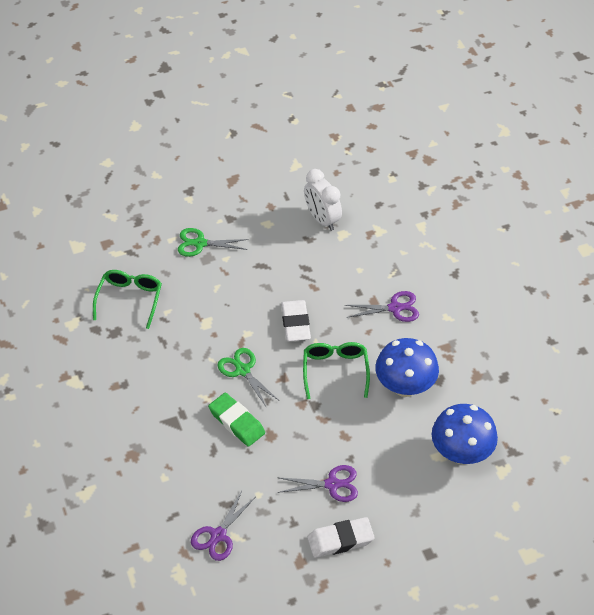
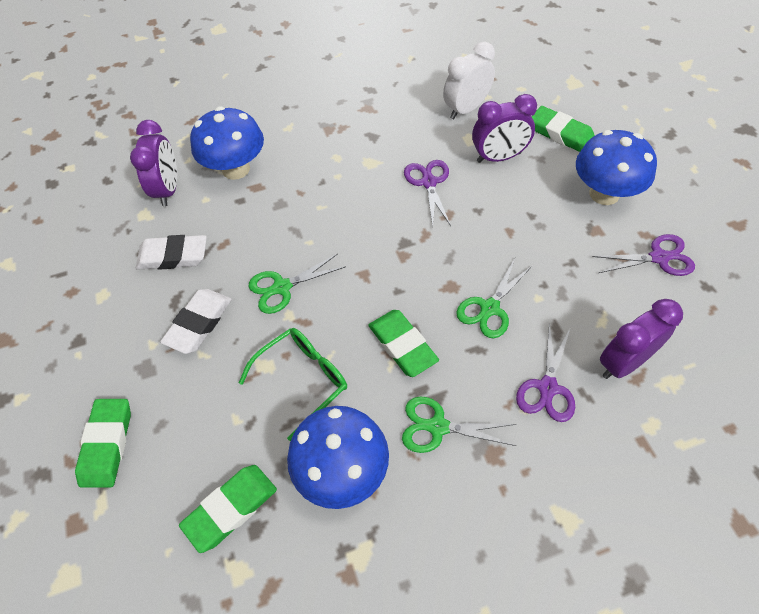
blue mushroom: [375,338,439,397] [432,404,498,464] = 2 -> [190,107,264,180] [287,406,389,509] [576,130,657,205] = 3
green eraser: [208,393,265,447] = 1 -> [75,399,131,488] [179,465,277,553] [368,310,439,377] [531,106,595,152] = 4
green glasses: [93,270,162,329] [303,342,370,399] = 2 -> [239,328,347,441] = 1
green scissors: [178,228,249,257] [217,348,278,408] = 2 -> [248,254,346,314] [402,397,516,453] [456,258,533,338] = 3
purple clock: none = 0 -> [130,120,177,206] [472,94,537,163] [600,299,683,379] = 3

